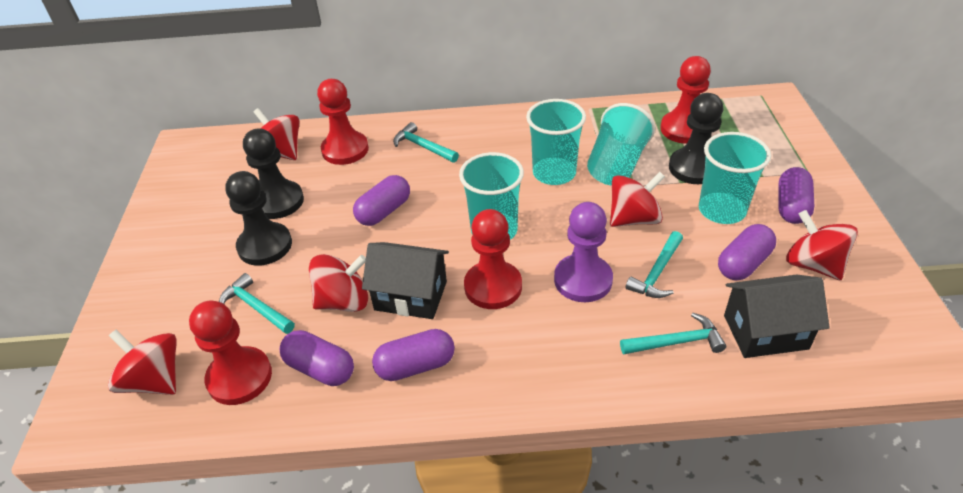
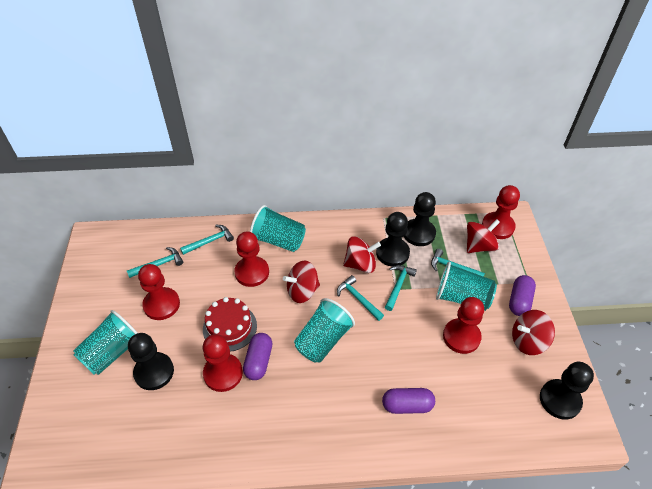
black house: [362,242,449,319] [724,275,830,358] = 2 -> none = 0
black pawn: [225,171,292,266] [243,128,304,219] [669,93,723,184] = 3 -> [128,333,174,390] [376,212,410,267] [404,192,436,246] [540,362,594,420] = 4
purple capsule: [280,330,354,386] [353,175,410,226] [372,329,455,381] [718,224,776,281] [778,167,814,224] = 5 -> [243,333,272,380] [382,388,435,414] [509,275,536,316] = 3
purple pawn: [554,202,613,302] = 1 -> none = 0
red cake: none = 0 -> [203,297,257,352] = 1
red pawn: [189,300,272,405] [317,79,369,165] [464,209,522,309] [660,56,711,144] = 4 -> [138,264,180,320] [203,334,243,392] [234,231,269,287] [443,297,484,354] [482,185,520,239] = 5
red spinning top: [108,329,177,395] [254,108,300,160] [309,254,368,312] [610,172,665,227] [786,210,858,280] = 5 -> [283,261,320,303] [343,236,381,273] [467,219,500,253] [512,310,555,355] = 4
turquoise hammer: [219,273,295,334] [393,122,459,163] [620,313,726,354] [625,231,683,298] = 4 -> [127,247,183,278] [180,225,234,255] [337,275,384,321] [385,265,417,311] [431,249,485,277] = 5

